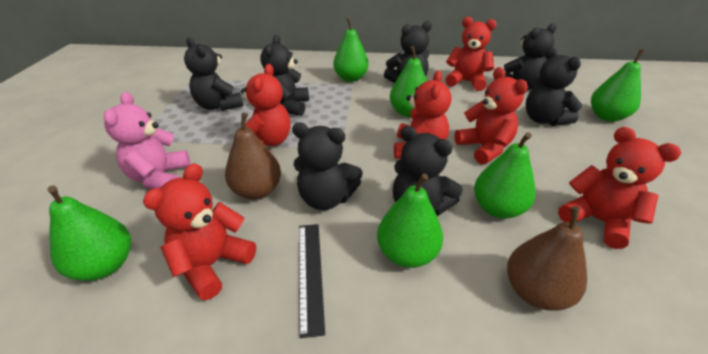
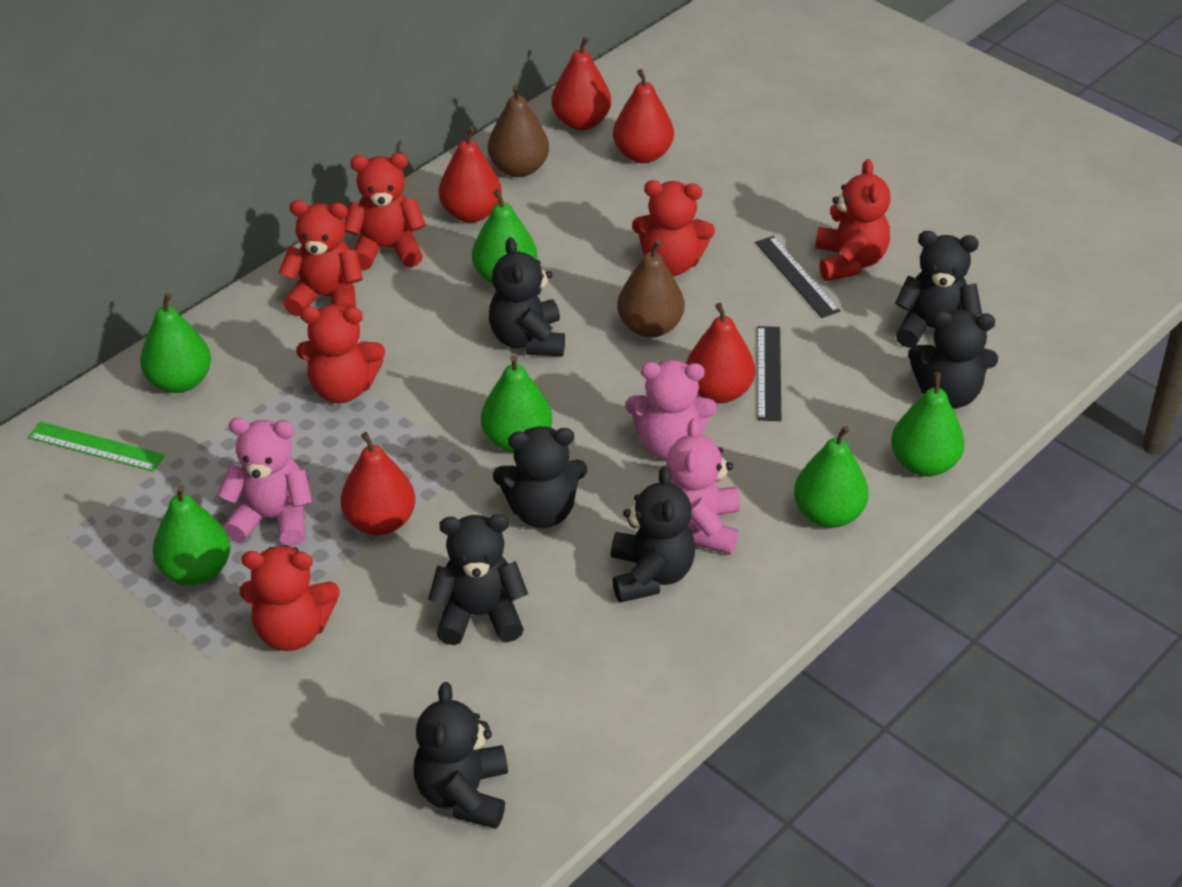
black ruler: [299,224,325,338] = 1 -> [755,236,841,318] [757,326,782,421] = 2
green ruler: none = 0 -> [28,421,165,471] = 1
pink teddy bear: [104,92,190,189] = 1 -> [217,418,313,546] [625,360,717,460] [666,418,740,555] = 3
red pear: none = 0 -> [341,432,415,535] [439,126,502,223] [551,37,611,130] [613,69,674,163] [686,303,755,403] = 5

